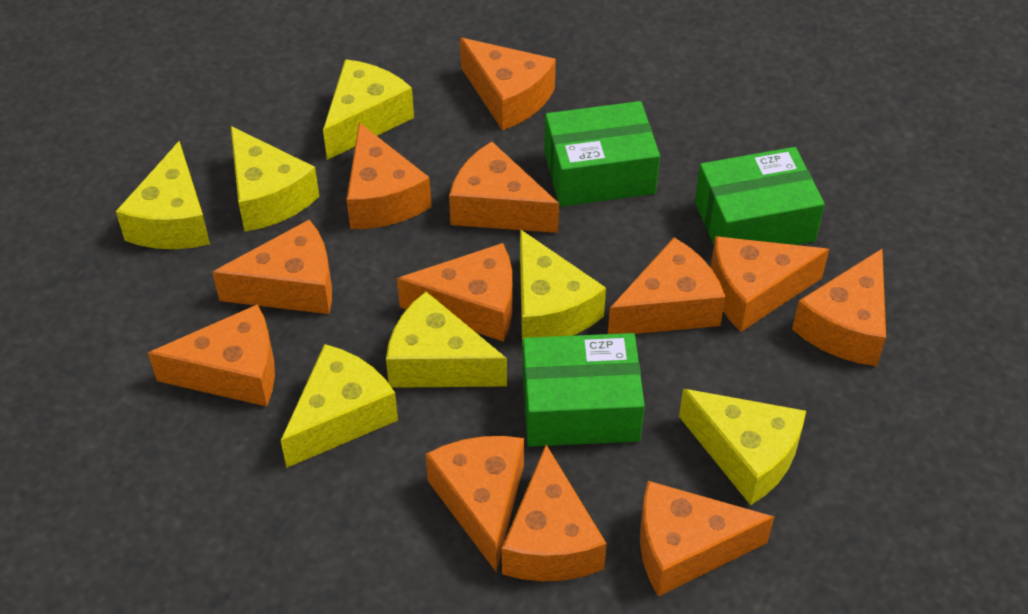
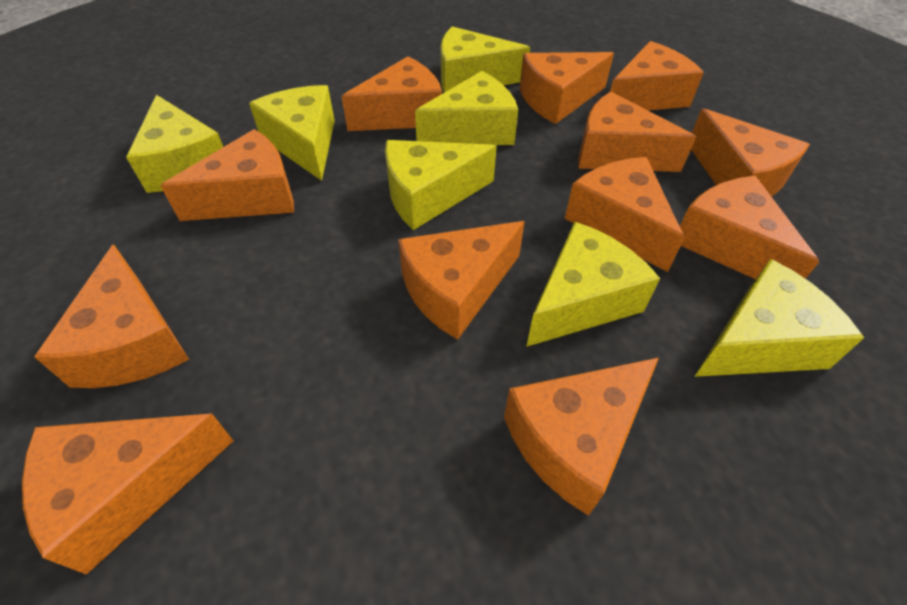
green box: [522,333,645,447] [544,101,660,207] [695,147,825,245] = 3 -> none = 0

